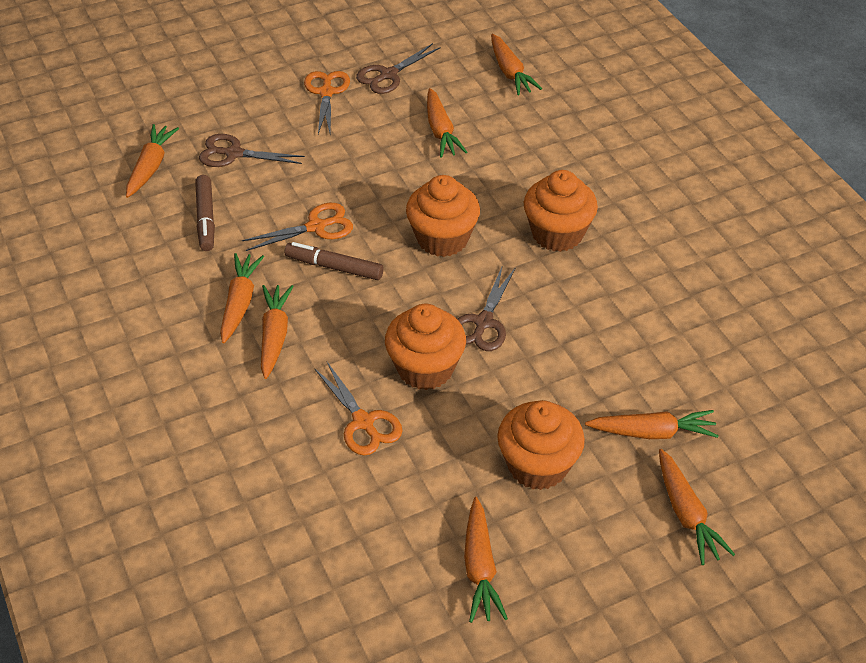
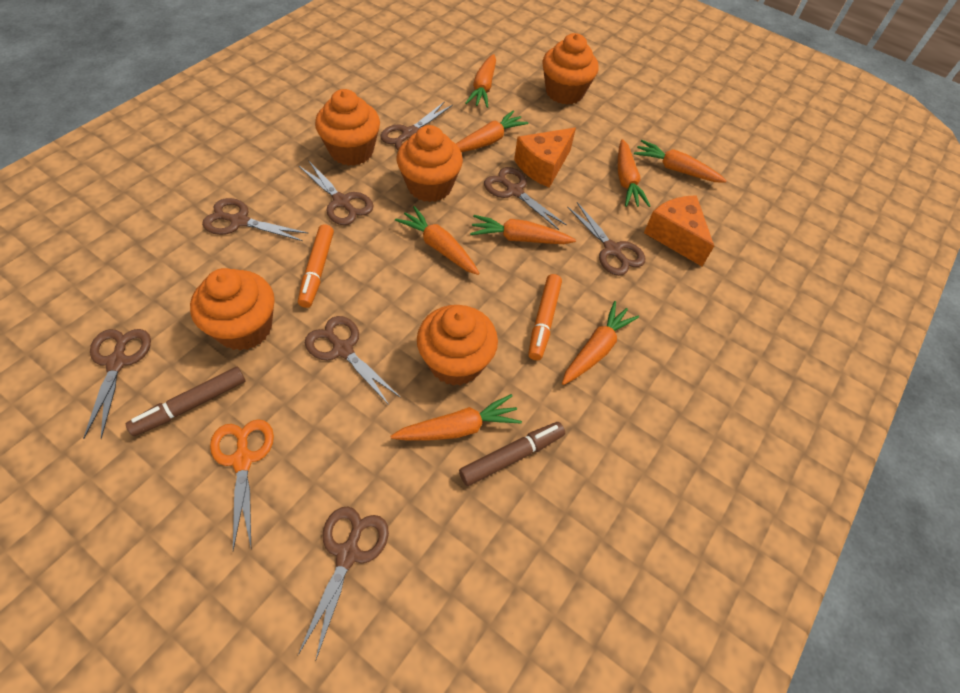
brown scissors: [199,134,305,167] [356,43,441,94] [458,265,515,351] = 3 -> [83,329,151,439] [202,198,309,241] [298,507,389,662] [299,160,374,225] [305,316,401,405] [380,101,453,150] [484,167,567,230] [567,202,646,276] = 8
orange cheese: none = 0 -> [514,128,576,188] [644,195,714,266] = 2
orange cupcake: [385,304,466,390] [406,175,480,257] [497,400,585,490] [524,170,598,252] = 4 -> [190,268,275,351] [315,89,380,166] [397,125,463,202] [417,305,498,386] [543,33,599,105] = 5
orange marker: none = 0 -> [298,224,334,308] [528,274,562,360] = 2
orange scissors: [242,203,353,251] [304,71,350,134] [314,362,402,456] = 3 -> [210,419,274,550] = 1

